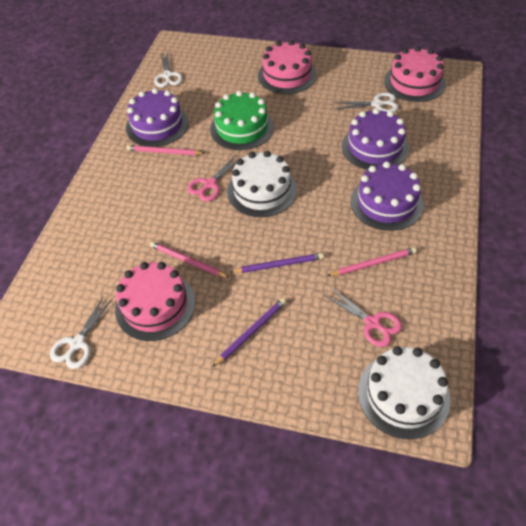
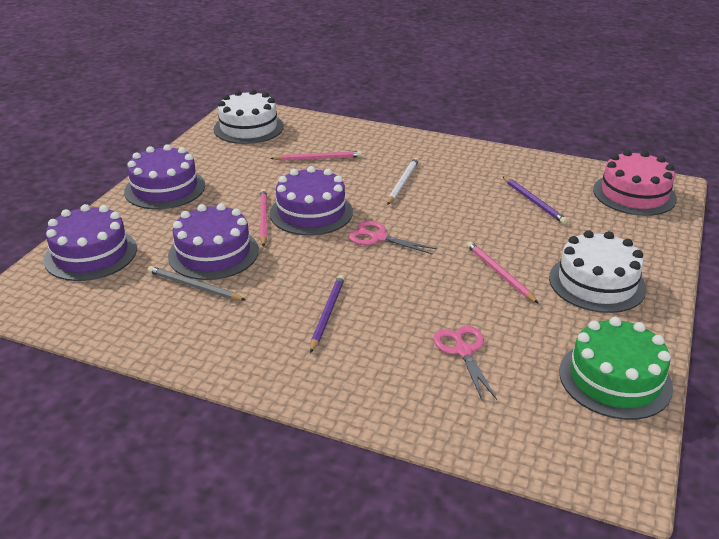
grey pencil: none = 0 -> [148,266,245,301] = 1
pink cake: [115,262,195,341] [258,40,317,94] [384,46,446,102] = 3 -> [593,150,677,216] = 1
purple cake: [126,88,189,147] [342,108,409,170] [351,161,424,231] = 3 -> [43,204,137,281] [124,144,205,209] [168,203,259,280] [270,166,353,235] = 4
white pencil: none = 0 -> [387,157,419,205] = 1
white scissors: [50,296,112,369] [154,51,183,87] [334,92,398,112] = 3 -> none = 0

